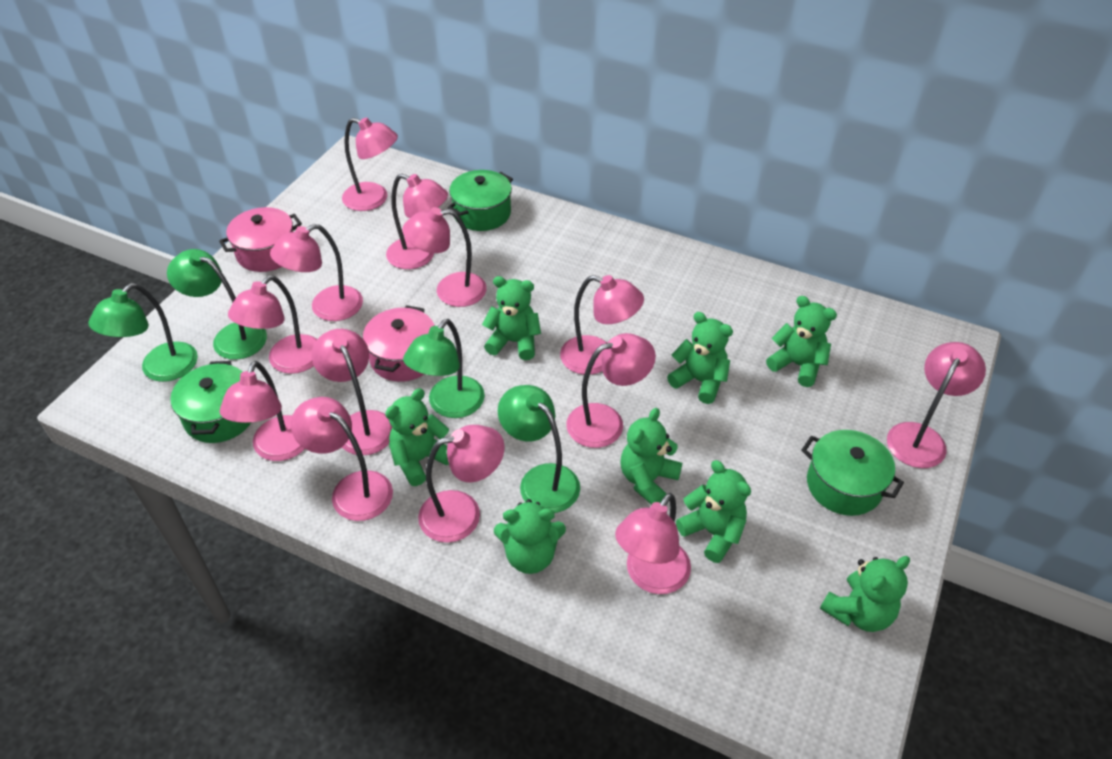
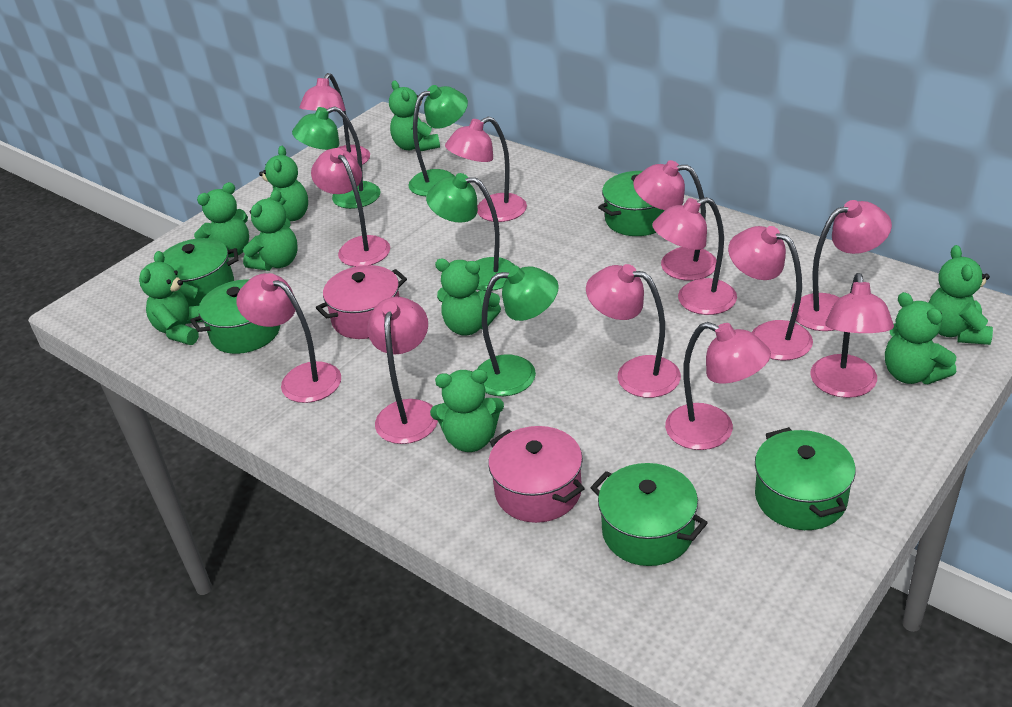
green pot: [170,361,251,443] [448,170,513,231] [801,430,904,516] = 3 -> [163,238,238,306] [190,279,280,354] [590,463,708,566] [598,171,665,236] [755,427,856,530] = 5
green teddy bear: [385,388,449,486] [482,276,541,360] [494,499,566,574] [620,408,682,505] [667,312,733,404] [676,460,751,563] [766,296,837,387] [820,556,910,632] = 8 -> [139,251,204,345] [194,182,249,257] [243,190,298,271] [259,146,308,221] [389,81,440,152] [430,369,504,452] [435,259,501,336] [885,292,956,384] [929,245,993,345] = 9
pink lamp: [220,361,305,461] [228,275,317,374] [270,224,363,321] [291,397,393,521] [312,329,392,455] [342,117,398,211] [386,174,448,269] [402,207,487,307] [418,425,505,543] [560,275,644,375] [566,333,656,448] [615,493,691,594] [887,342,986,468] = 13 -> [236,273,341,403] [299,73,370,165] [311,148,390,267] [367,297,438,444] [445,117,527,222] [586,264,681,398] [633,160,716,281] [652,197,737,315] [665,322,771,450] [728,226,813,361] [791,200,892,331] [810,273,894,398] = 12

